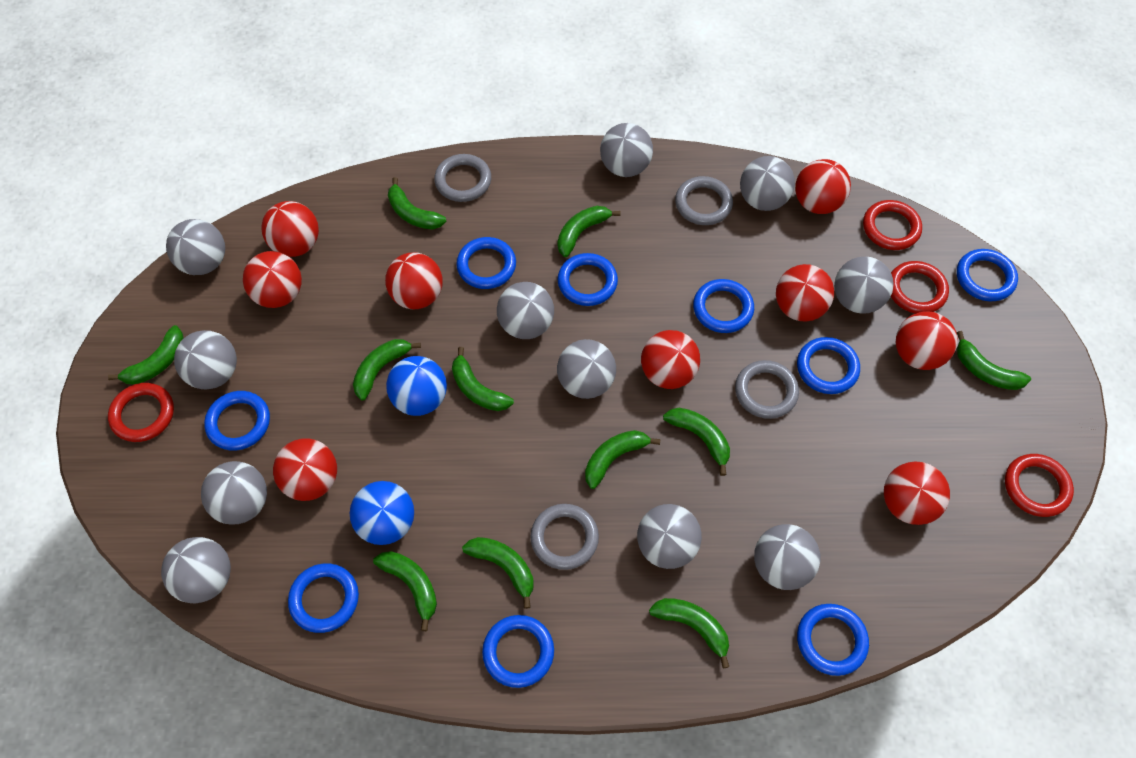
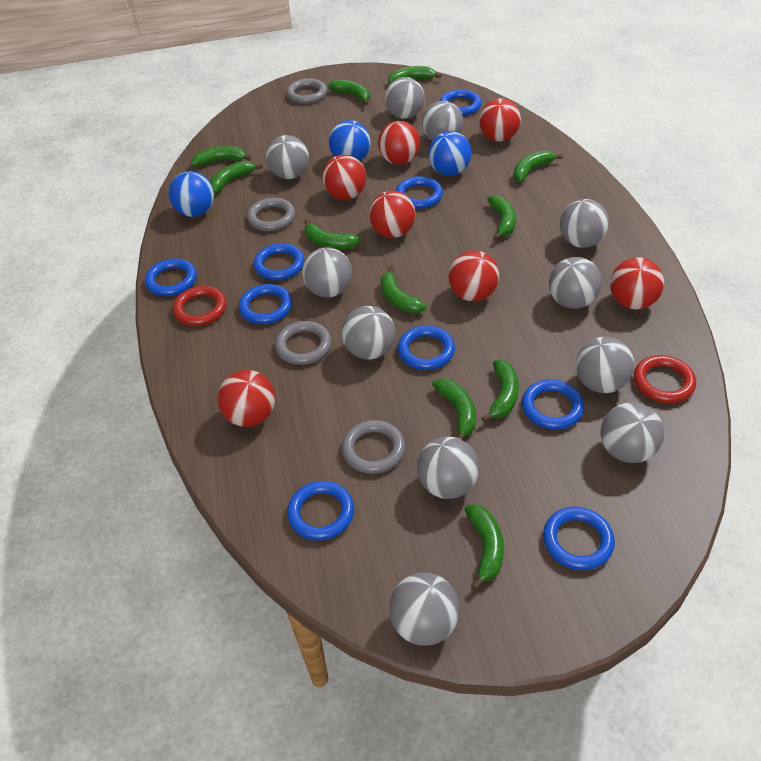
blue ball: [350,481,414,545] [386,356,447,416] = 2 -> [169,171,214,217] [329,120,371,161] [428,131,471,176] = 3
red ball: [243,251,302,308] [261,201,319,257] [273,438,337,501] [385,252,443,310] [641,330,700,389] [776,264,834,322] [795,159,851,214] [884,462,950,525] [896,312,958,370] = 9 -> [218,370,275,427] [322,154,366,200] [369,190,415,238] [378,121,420,165] [448,251,499,302] [479,98,521,142] [610,257,664,309] = 7
red ring: [108,383,174,442] [863,200,922,250] [891,261,949,314] [1005,454,1074,517] = 4 -> [173,286,227,326] [634,355,696,403] = 2

